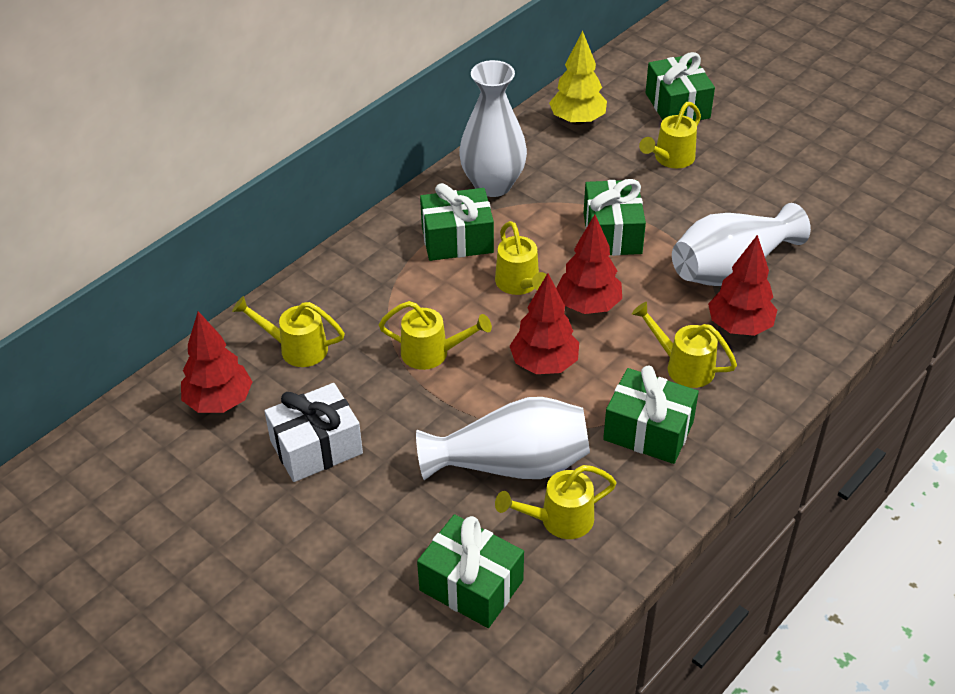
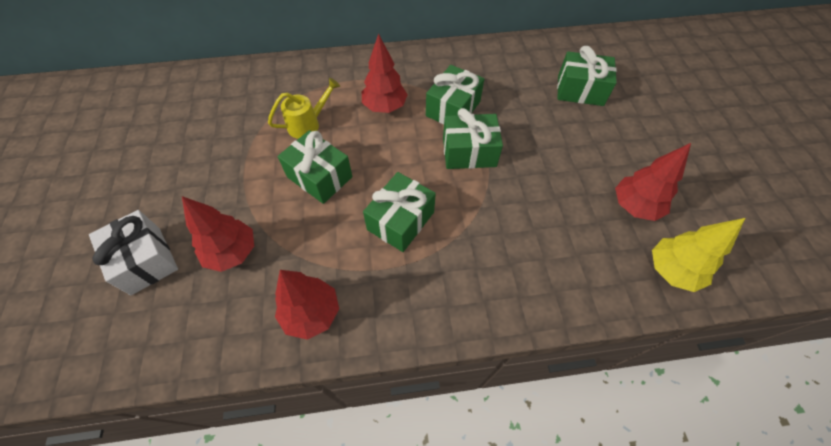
white vase: [416,397,590,480] [459,60,527,197] [672,203,811,286] = 3 -> none = 0
yellow watering can: [232,296,345,367] [379,301,492,370] [495,221,547,295] [495,465,617,539] [632,302,737,388] [639,102,701,168] = 6 -> [268,78,340,139] = 1

